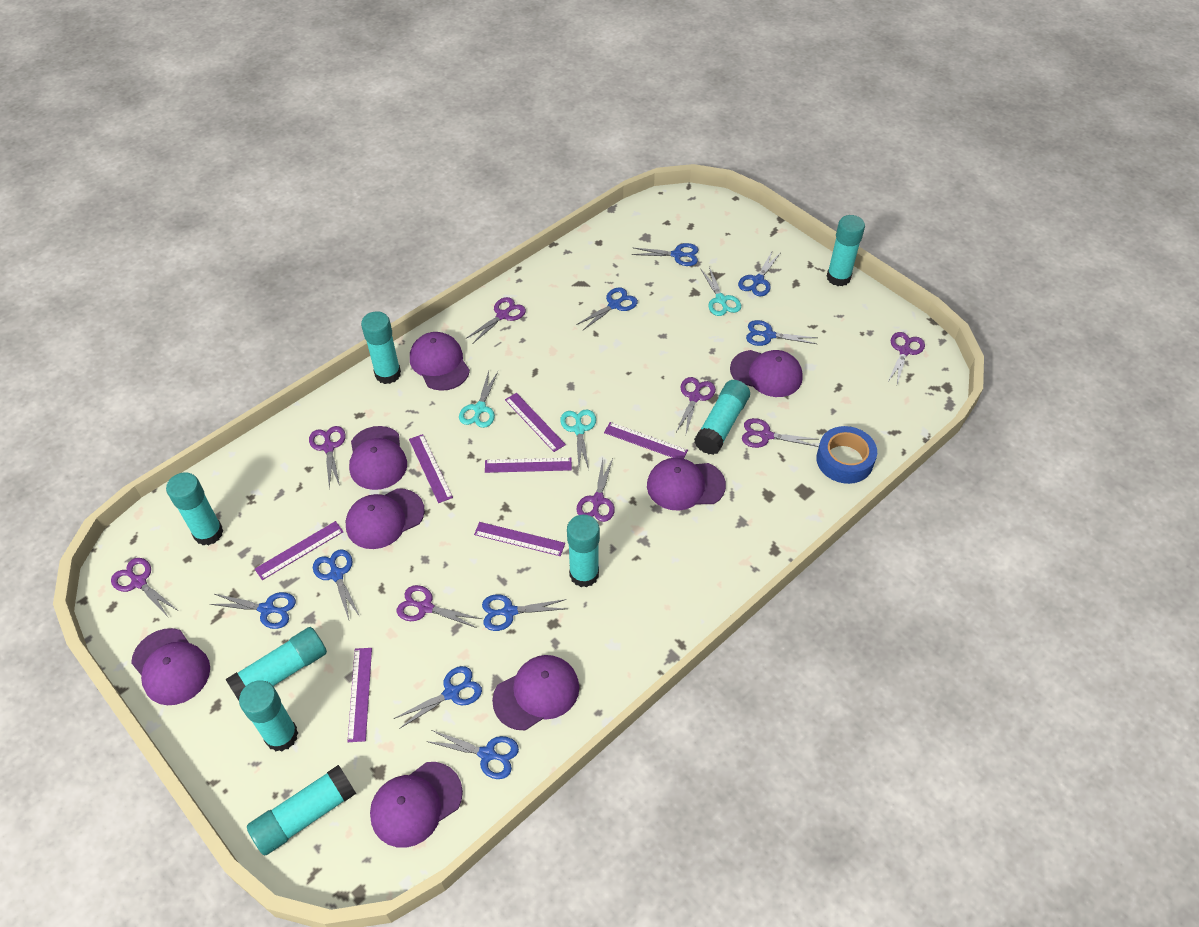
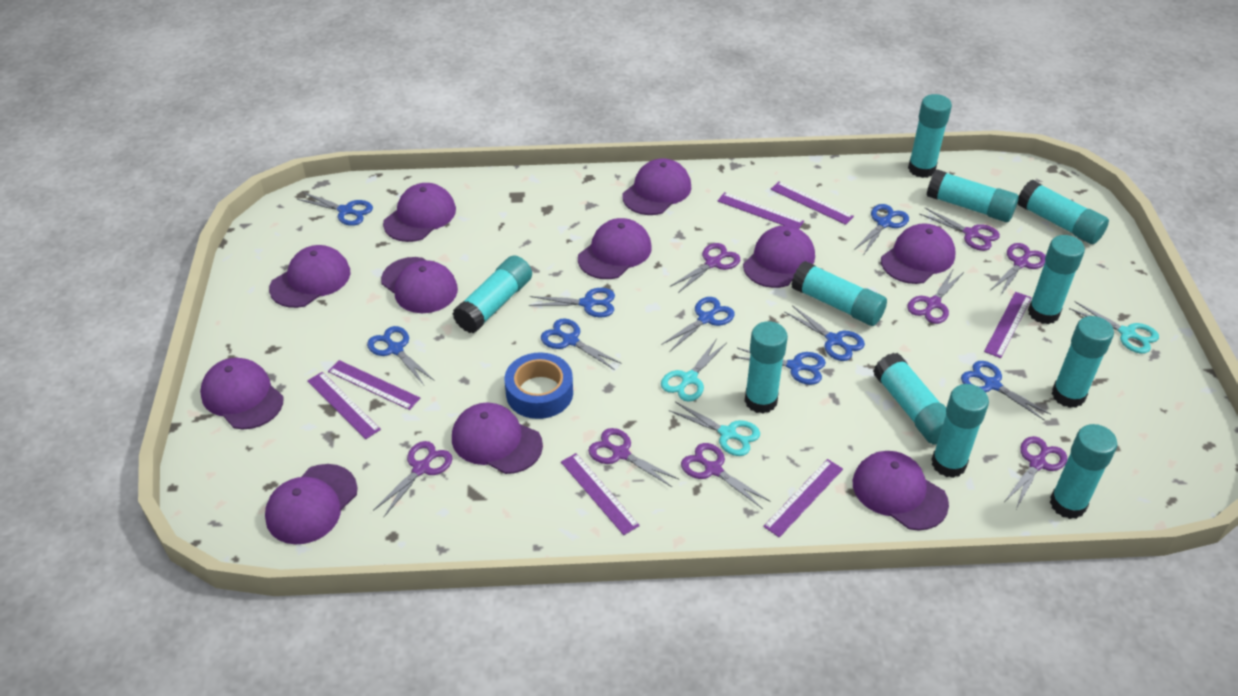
purple cap: [131,628,210,705] [346,488,425,549] [349,426,407,490] [370,762,463,848] [410,332,470,391] [492,655,579,730] [647,458,726,511] [730,350,803,397] = 8 -> [200,358,284,429] [265,464,358,545] [269,245,350,308] [381,257,458,313] [383,183,456,242] [452,403,543,474] [578,218,652,279] [622,159,691,215] [743,225,815,288] [853,451,949,530] [881,223,955,284] = 11
turquoise glue stick: [166,472,223,545] [226,627,327,700] [239,680,298,751] [247,765,356,856] [361,311,401,384] [567,514,600,587] [694,380,750,455] [827,215,865,286] = 8 -> [452,256,532,333] [744,321,788,414] [791,261,887,326] [873,353,946,445] [908,94,952,178] [927,169,1019,222] [931,384,989,478] [1017,180,1109,244] [1028,235,1085,324] [1050,424,1118,519] [1052,316,1114,408] = 11

